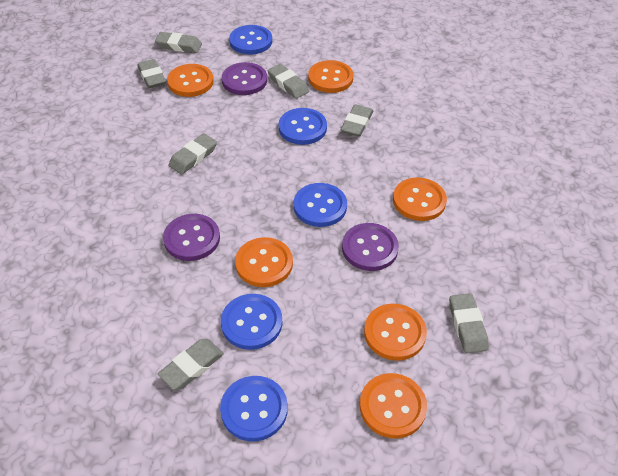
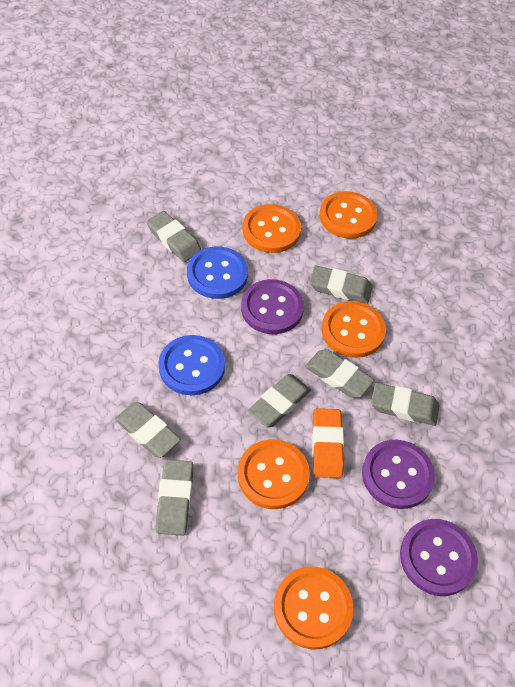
blue button: [220,376,288,441] [221,294,282,350] [229,25,272,55] [279,108,327,145] [294,183,347,227] = 5 -> [158,335,225,395] [187,246,248,299] = 2
orange button: [167,64,214,97] [235,237,293,287] [308,60,353,93] [360,373,427,439] [364,304,427,361] [393,177,447,221] = 6 -> [238,439,310,509] [242,204,301,253] [274,566,353,650] [320,191,377,239] [322,301,386,358] = 5
orange eraser: none = 0 -> [312,408,344,478] = 1

